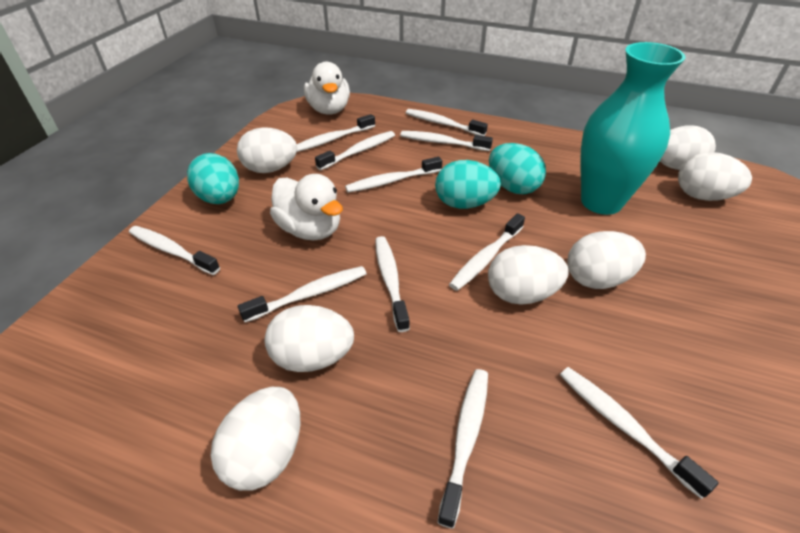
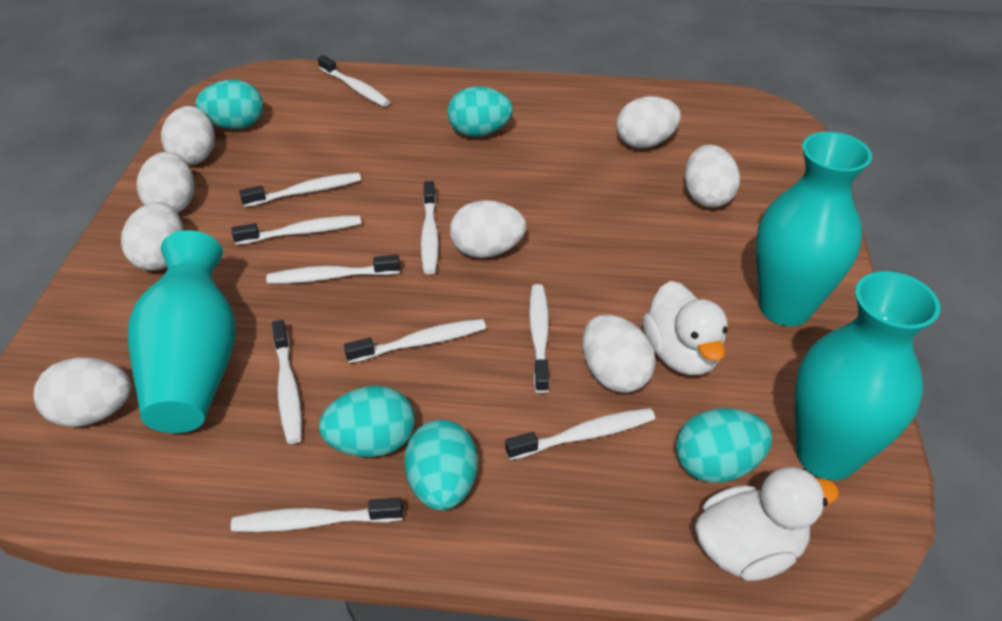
turquoise egg: [187,153,239,204] [435,160,501,209] [489,143,546,194] = 3 -> [195,80,263,129] [319,385,414,457] [404,420,478,510] [448,86,513,137] [676,408,772,482] = 5
turquoise vase: [580,42,685,215] = 1 -> [128,230,236,433] [756,132,872,326] [794,271,940,480] = 3
white egg: [210,387,300,491] [237,127,297,173] [265,305,354,372] [488,245,569,305] [567,231,646,289] [660,125,716,170] [678,152,752,201] = 7 -> [34,357,131,427] [121,202,184,271] [137,152,194,213] [161,106,215,165] [450,200,526,258] [582,315,656,393] [616,96,681,148] [684,145,740,207] = 8
white toothbrush: [129,226,220,275] [238,266,367,323] [297,114,375,152] [315,131,395,170] [345,157,442,193] [375,236,410,332] [400,131,493,151] [406,109,488,136] [437,369,488,529] [449,213,525,291] [560,367,719,499] = 11 -> [231,498,403,532] [232,215,361,245] [239,172,361,207] [266,255,400,284] [272,320,302,444] [318,55,390,107] [344,319,486,363] [420,181,439,274] [505,408,655,460] [529,284,550,393] = 10

